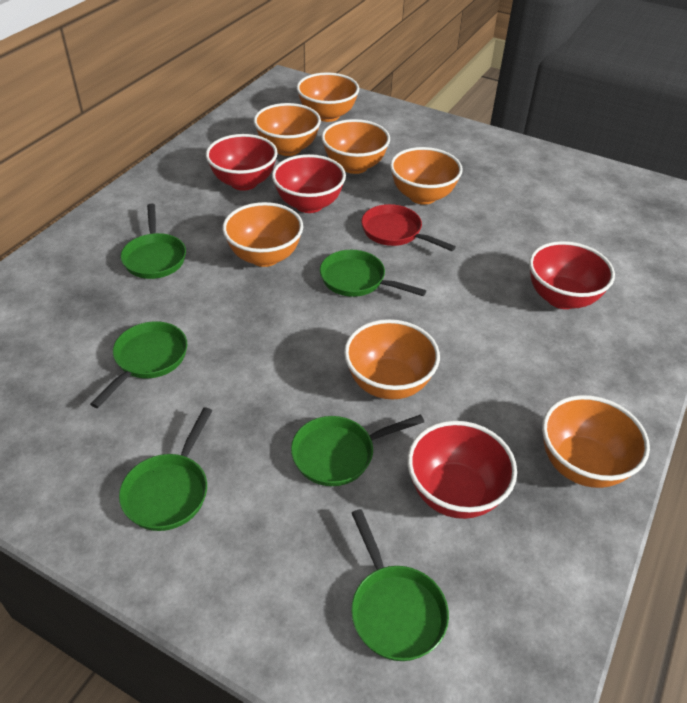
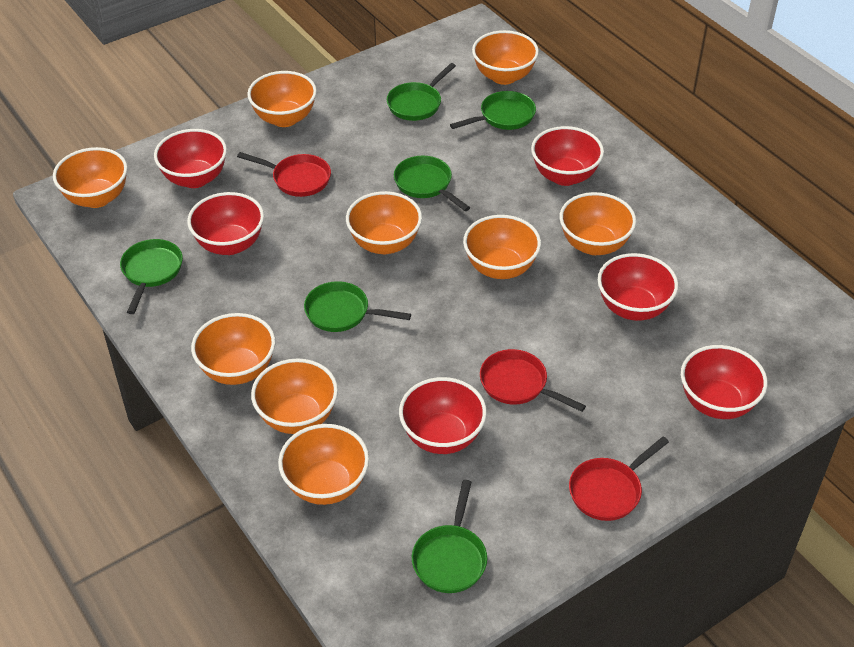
orange bowl: [222,202,303,267] [254,103,321,156] [296,72,359,122] [321,119,390,174] [344,319,440,399] [390,147,462,205] [542,395,650,488] = 7 -> [53,147,128,208] [191,313,275,385] [247,71,317,127] [251,359,338,434] [278,424,369,505] [346,191,422,254] [463,215,541,279] [472,30,539,85] [560,192,636,255] = 9
red bowl: [206,134,278,191] [272,154,346,213] [407,421,517,519] [529,241,615,309] = 4 -> [154,129,227,188] [187,192,264,255] [399,377,487,454] [531,126,604,186] [598,253,678,321] [681,345,768,419] = 6
red pan: [361,204,456,251] = 1 -> [237,152,331,197] [480,349,586,412] [569,437,669,521] = 3

